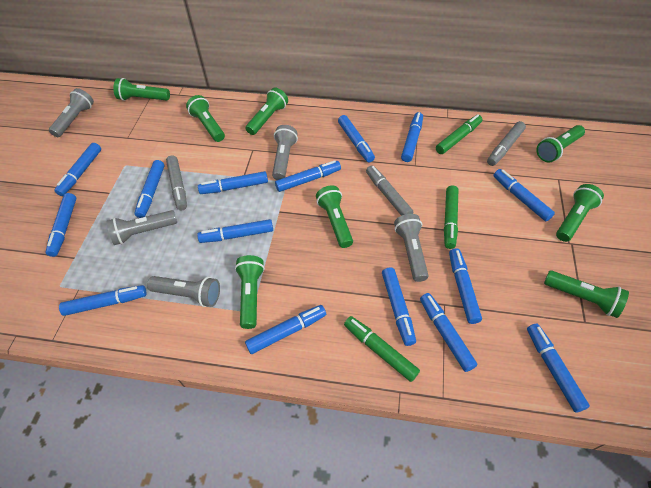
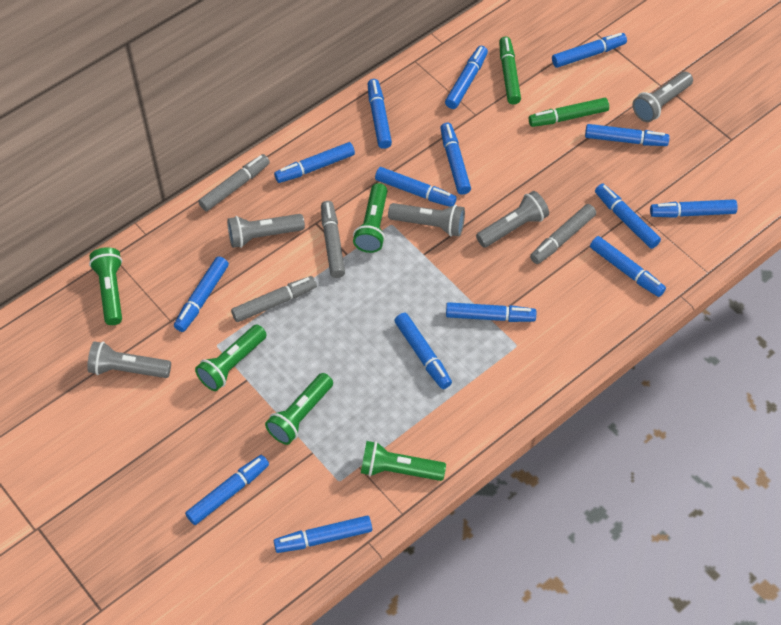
green flashlight: [113,78,170,101] [186,95,225,142] [235,255,265,329] [246,88,288,135] [316,185,353,248] [536,125,585,162] [544,270,629,318] [556,184,604,242] = 8 -> [89,247,122,325] [195,325,267,391] [265,373,333,445] [353,183,388,253] [361,441,446,481] = 5
green marker: [344,316,420,382] [436,114,482,154] [444,185,458,249] = 3 -> [499,37,521,104] [529,98,609,127] = 2
grey marker: [166,155,187,210] [366,165,413,216] [487,121,526,166] = 3 -> [198,154,270,211] [231,276,317,322] [321,201,345,278] [530,204,596,264] = 4

